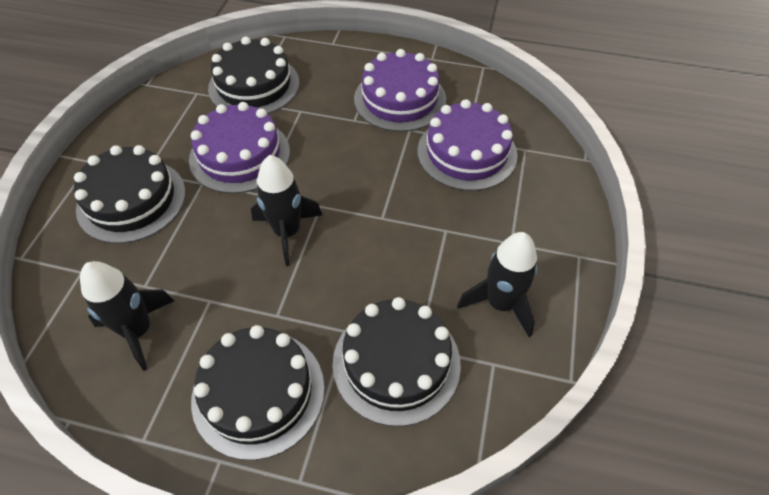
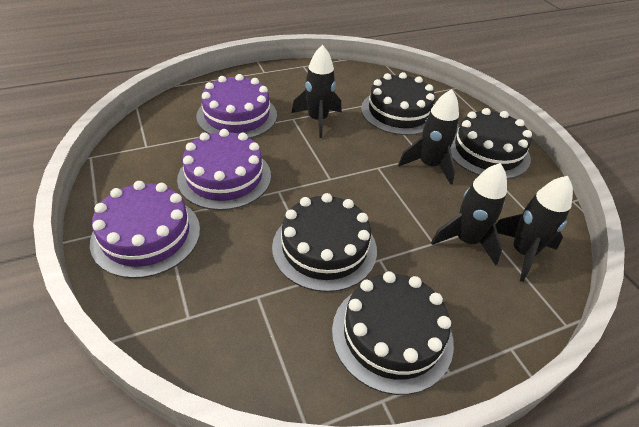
black rocket: [80,261,174,371] [251,155,322,266] [457,232,537,337] = 3 -> [292,45,341,138] [398,89,459,185] [431,163,507,266] [496,176,573,282] = 4

